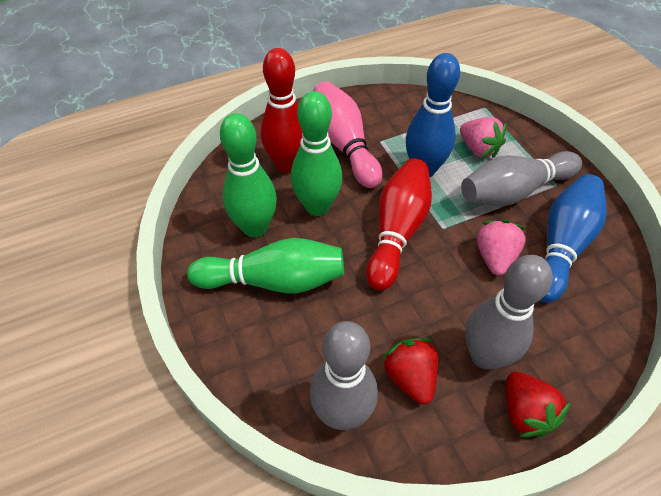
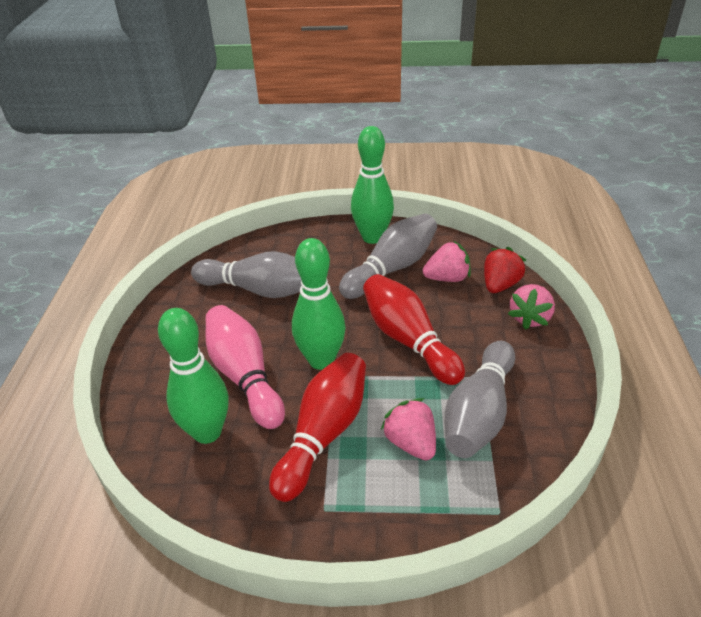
blue bowling pin: [406,53,460,177] [540,174,607,303] = 2 -> none = 0
pink strawberry: [460,117,507,158] [476,220,526,275] = 2 -> [381,398,436,460] [423,241,471,282] [508,284,555,330] = 3
red strawberry: [382,338,438,405] [506,372,571,437] = 2 -> [484,247,526,293] = 1

